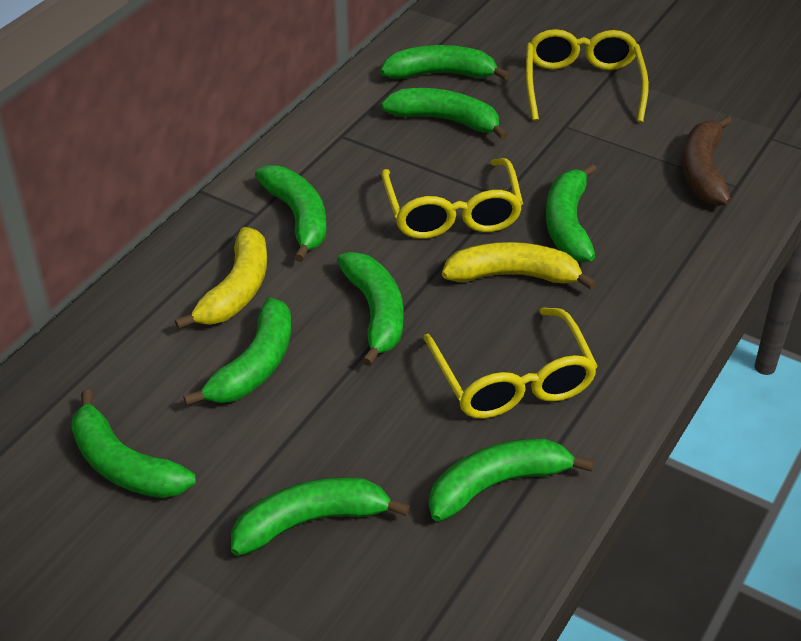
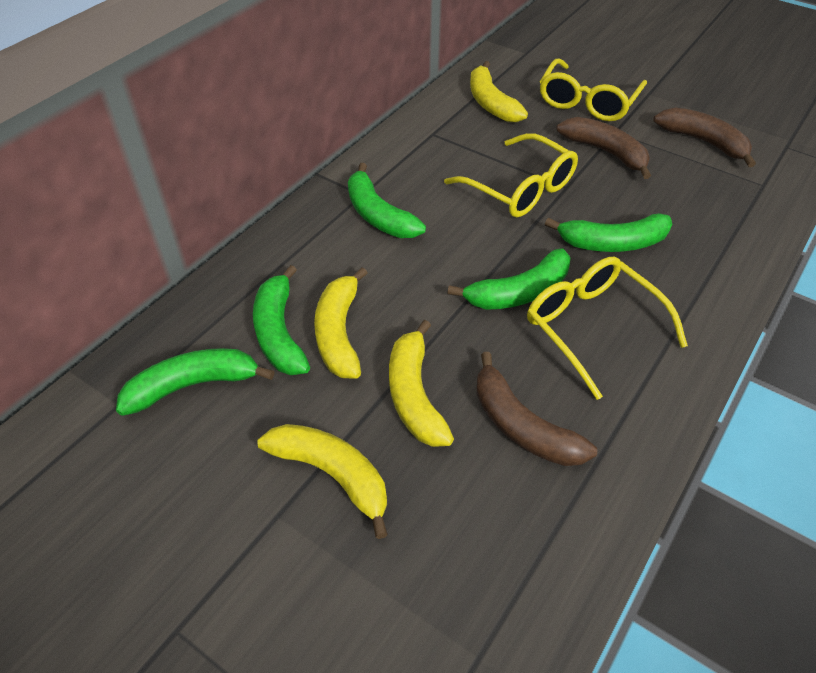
brown banana: [682,116,732,206] = 1 -> [477,352,597,466] [556,117,651,179] [653,108,756,167] = 3
green banana: [71,390,196,498] [183,297,291,406] [231,477,410,556] [255,165,327,262] [337,252,404,366] [380,45,510,80] [381,88,508,140] [429,439,594,522] [546,163,597,262] = 9 -> [116,348,275,416] [253,265,310,375] [348,163,426,238] [447,248,570,310] [545,213,672,252] = 5
yellow banana: [175,227,267,330] [442,242,597,290] = 2 -> [257,424,388,539] [314,267,367,379] [389,320,454,447] [470,61,528,122] = 4

